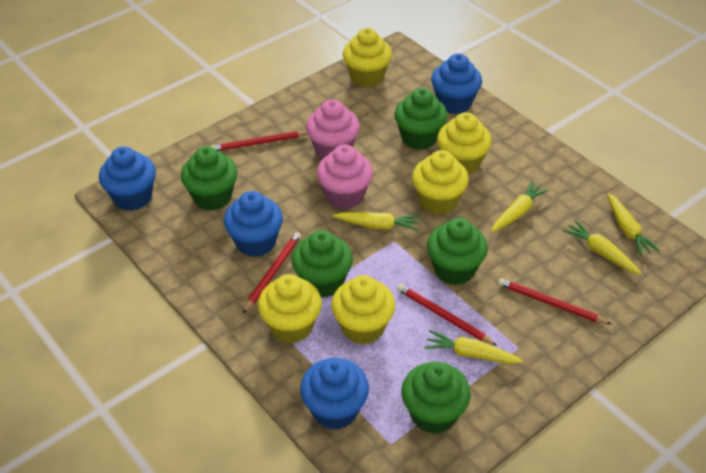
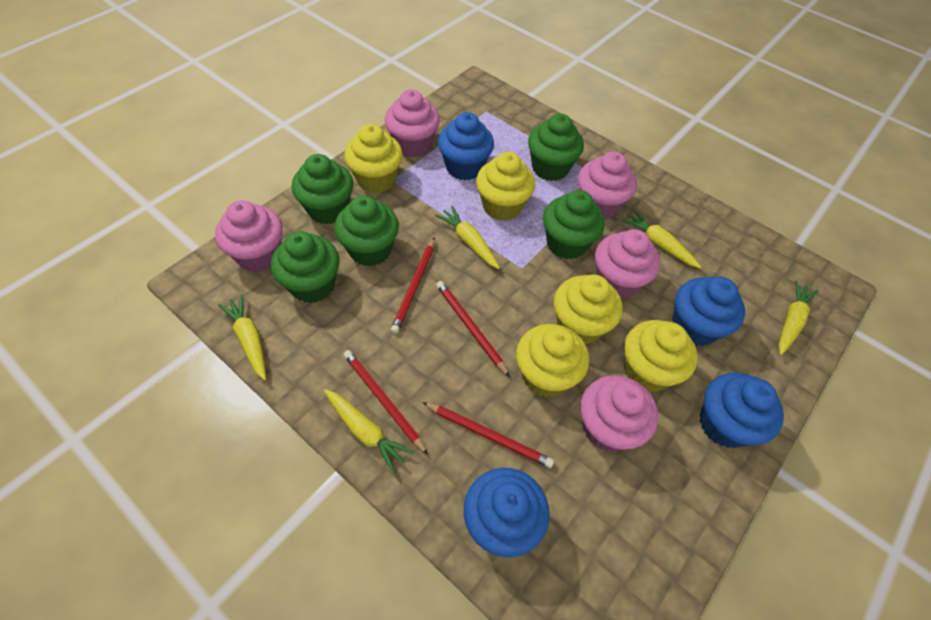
pink cupcake: [306,99,360,159] [317,145,373,209] = 2 -> [215,200,283,272] [385,89,440,157] [578,152,637,219] [581,375,658,452] [595,229,660,299] = 5

